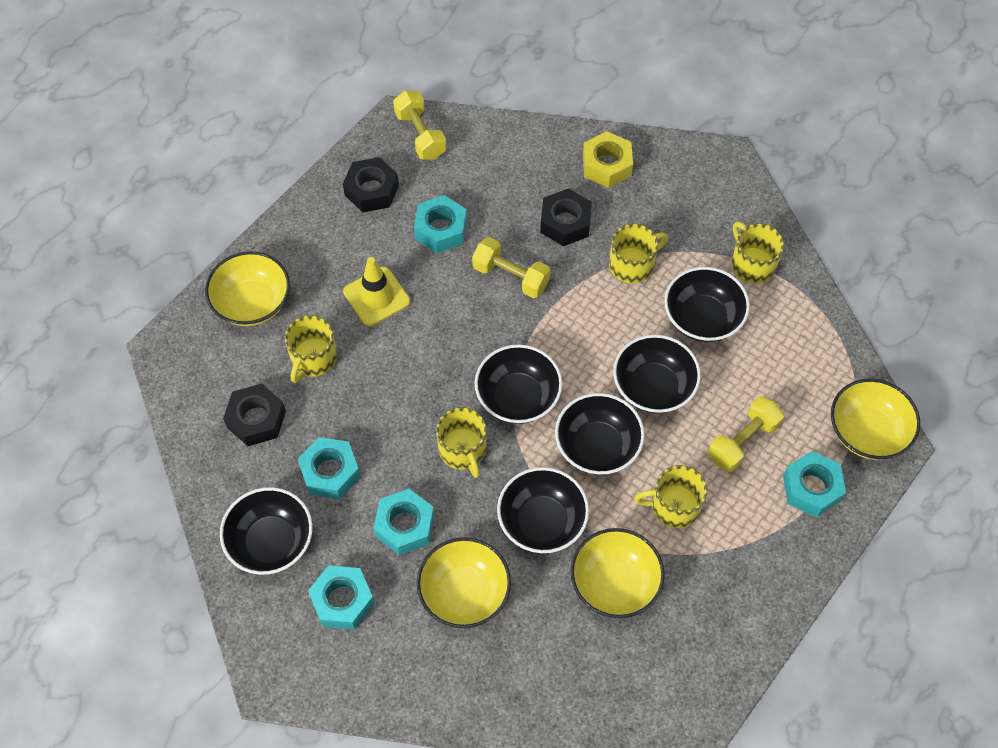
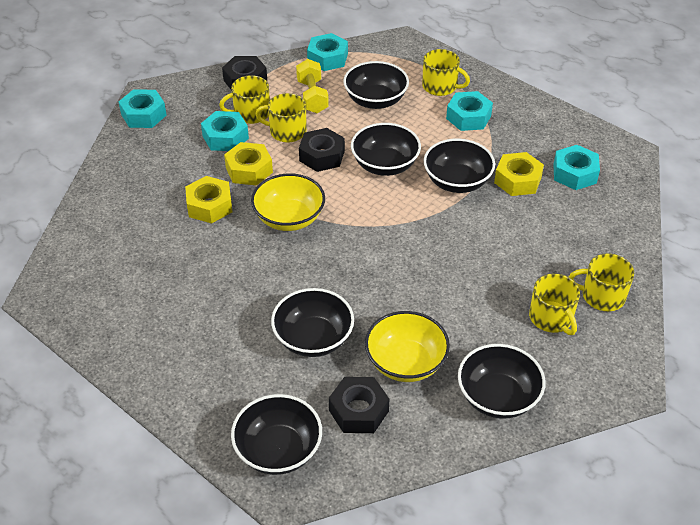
yellow bowl: [205,251,290,326] [417,537,511,628] [570,528,665,618] [831,379,920,460] = 4 -> [251,173,325,231] [365,311,450,382] = 2
yellow dumbbell: [393,91,446,160] [472,237,551,298] [708,396,784,472] = 3 -> [296,59,329,113] = 1
yellow nut: [583,131,633,188] = 1 -> [185,176,232,223] [224,142,273,186] [494,152,544,196] = 3
yellow traffic cone: [343,257,410,326] = 1 -> none = 0

